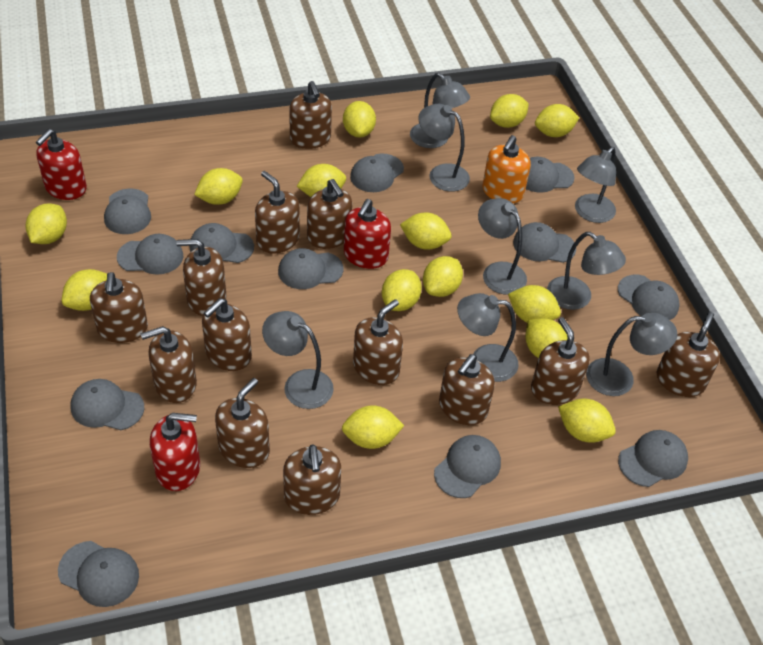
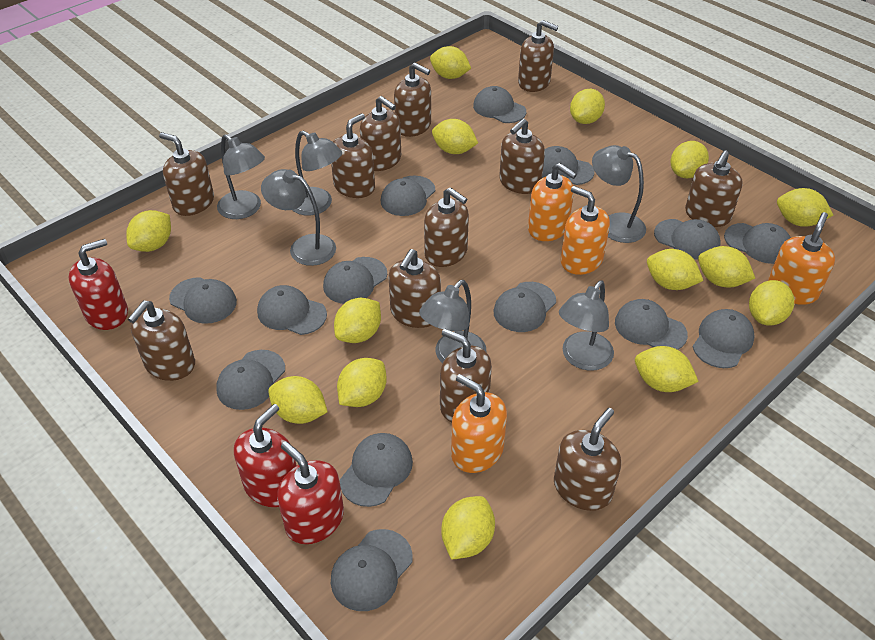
brown soap dispenser: [90,272,148,343] [141,326,197,403] [176,239,226,316] [202,298,252,371] [215,378,270,468] [255,171,300,253] [283,444,341,515] [289,81,332,149] [307,179,352,249] [353,299,403,385] [439,354,495,425] [531,317,590,405] [657,312,720,397] = 13 -> [128,301,195,381] [159,132,214,216] [331,113,375,198] [360,96,401,171] [389,249,441,328] [394,63,431,137] [424,187,469,267] [440,329,492,422] [499,118,545,194] [518,20,558,92] [554,408,621,511] [685,151,743,227] = 12
grey cap: [58,541,139,607] [70,379,144,430] [104,188,151,234] [117,234,183,275] [189,223,254,263] [278,248,344,289] [350,154,404,192] [434,435,501,498] [513,222,576,263] [526,157,575,193] [618,275,679,320] [618,430,688,487] = 12 -> [169,277,237,324] [216,350,285,410] [257,285,327,335] [323,257,387,304] [331,529,413,611] [340,433,413,507] [381,176,435,216] [473,86,526,123] [494,282,556,332] [542,146,595,185] [615,299,688,350] [654,219,721,260] [693,309,755,368] [724,223,791,264] = 14
grey lamp: [262,311,334,409] [410,73,470,148] [418,104,470,192] [457,293,519,382] [478,198,527,295] [547,232,626,310] [575,147,616,223] [586,313,677,396] = 8 -> [217,134,265,219] [261,169,336,266] [292,131,342,216] [419,280,486,363] [559,280,614,371] [592,145,646,243] = 6
orange soap dispenser: [483,135,531,203] = 1 -> [451,374,507,473] [528,163,577,241] [561,186,610,275] [768,212,835,305] = 4

